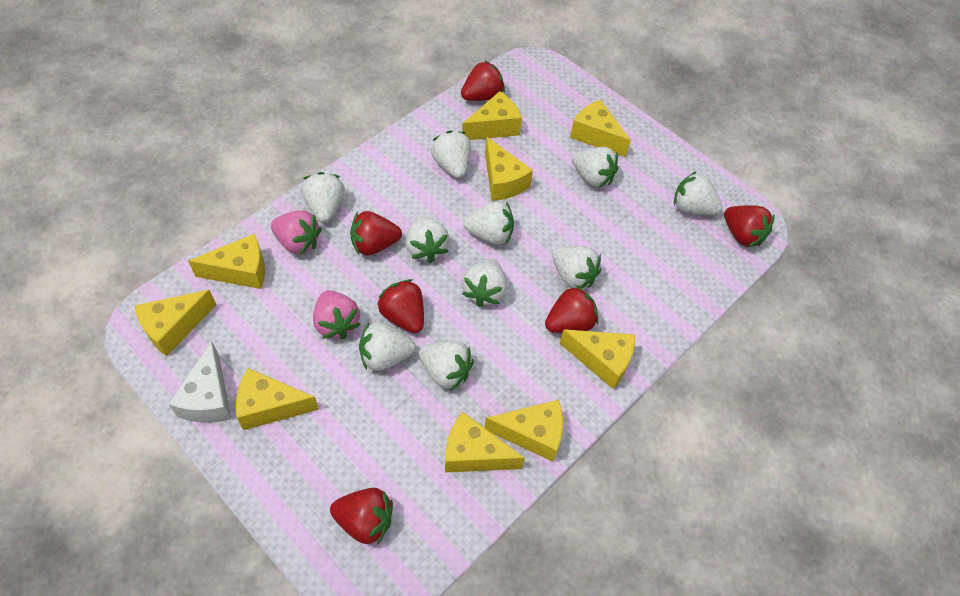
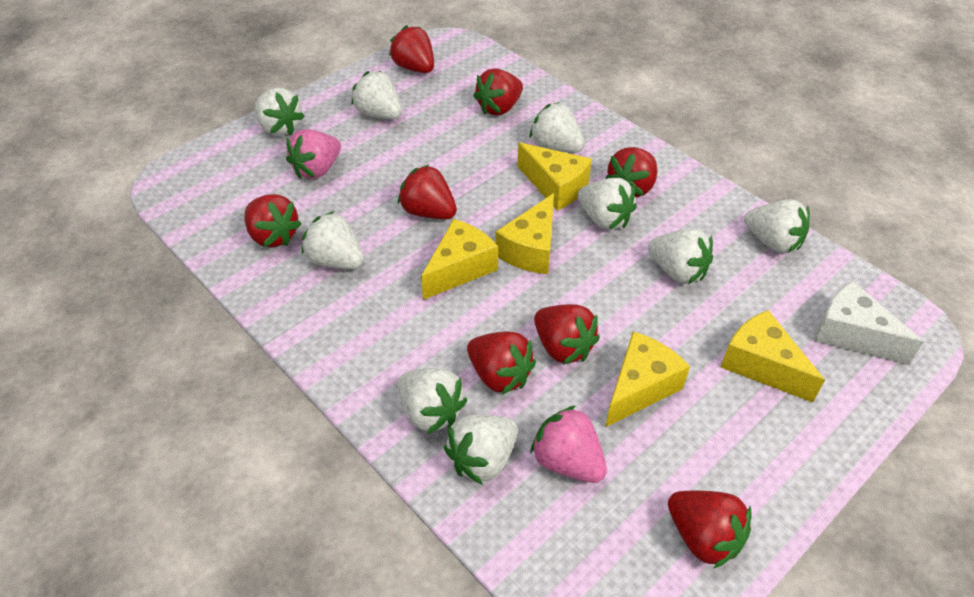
red strawberry: [330,488,393,545] [350,211,402,255] [377,279,424,333] [461,61,505,101] [545,285,598,333] [724,205,774,247] = 6 -> [244,194,302,247] [389,25,434,73] [398,164,457,219] [467,331,536,395] [473,68,523,115] [534,304,600,365] [605,147,657,197] [668,491,751,569] = 8
white strawberry: [301,172,345,223] [359,322,416,370] [405,216,449,263] [419,341,474,390] [431,130,471,178] [462,259,507,307] [464,201,514,245] [552,246,601,288] [572,147,618,188] [674,171,722,215] = 10 -> [255,88,305,136] [302,211,364,269] [351,71,402,119] [398,368,467,434] [444,415,518,485] [529,102,585,153] [577,178,637,230] [648,229,713,284] [744,199,810,254] = 9
yellow cheese: [135,290,216,357] [188,234,265,289] [236,368,319,430] [445,412,525,472] [462,91,522,140] [484,400,563,462] [485,137,533,201] [559,329,635,389] [570,100,631,157] = 9 -> [421,219,498,300] [495,193,554,274] [517,142,592,211] [605,331,690,427] [721,310,825,402] = 5

